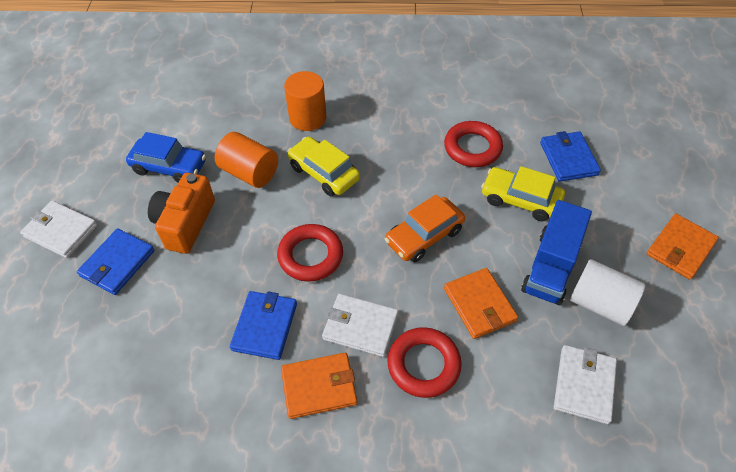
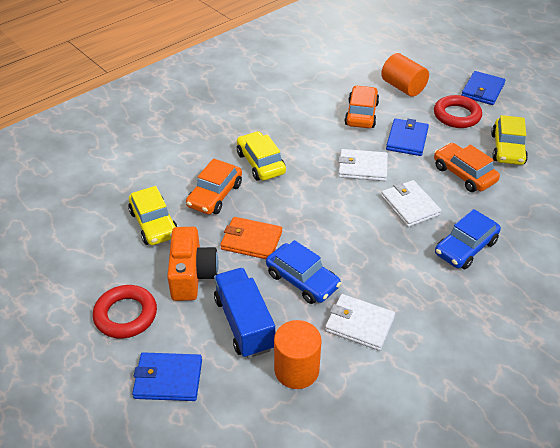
blue car: [126,132,206,183] = 1 -> [266,240,341,304] [435,209,501,269] = 2
orange car: [385,195,465,262] = 1 -> [186,159,242,214] [344,85,379,128] [434,143,500,192] = 3
orange wallet: [281,353,357,419] [444,268,518,339] [647,214,719,280] = 3 -> [220,217,282,259] = 1
red ring: [277,224,343,282] [388,327,462,398] [444,121,503,167] = 3 -> [93,285,157,338] [434,95,482,128] = 2
white cylinder: [570,259,645,326] = 1 -> none = 0
yellow car: [287,137,360,196] [481,166,565,221] = 2 -> [128,186,178,245] [237,131,286,181] [491,115,528,165] = 3

